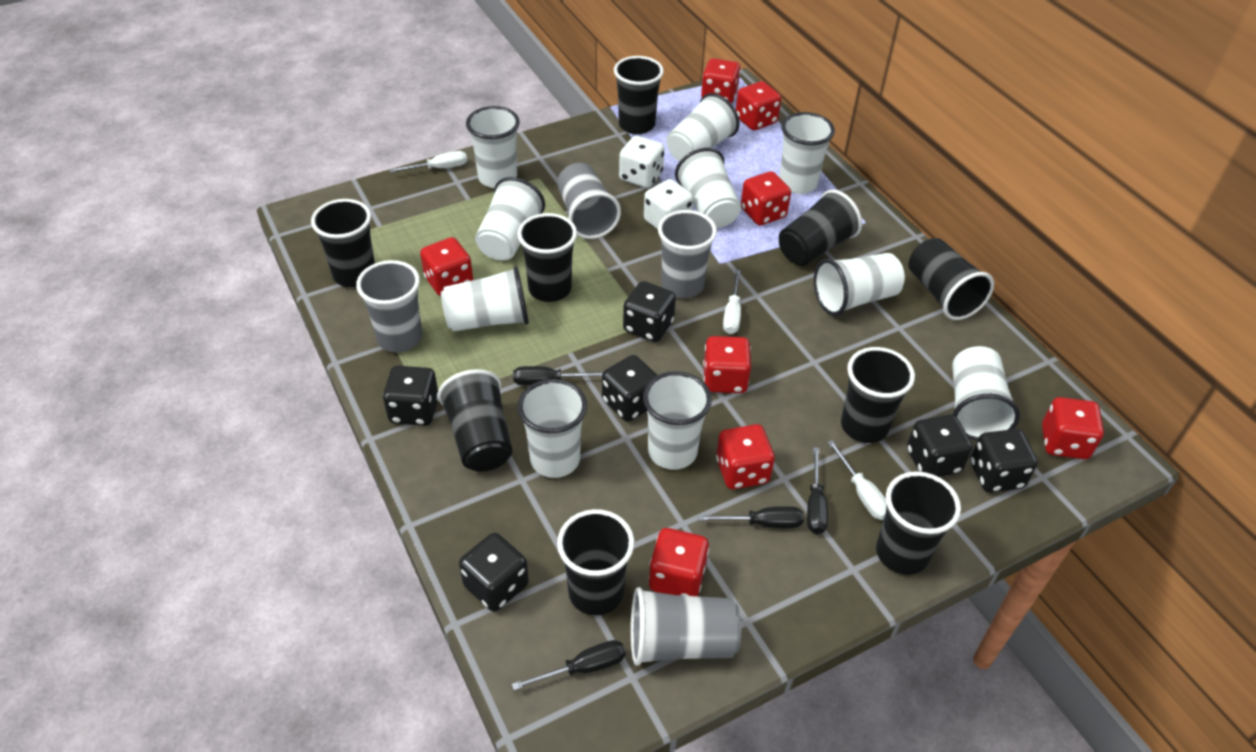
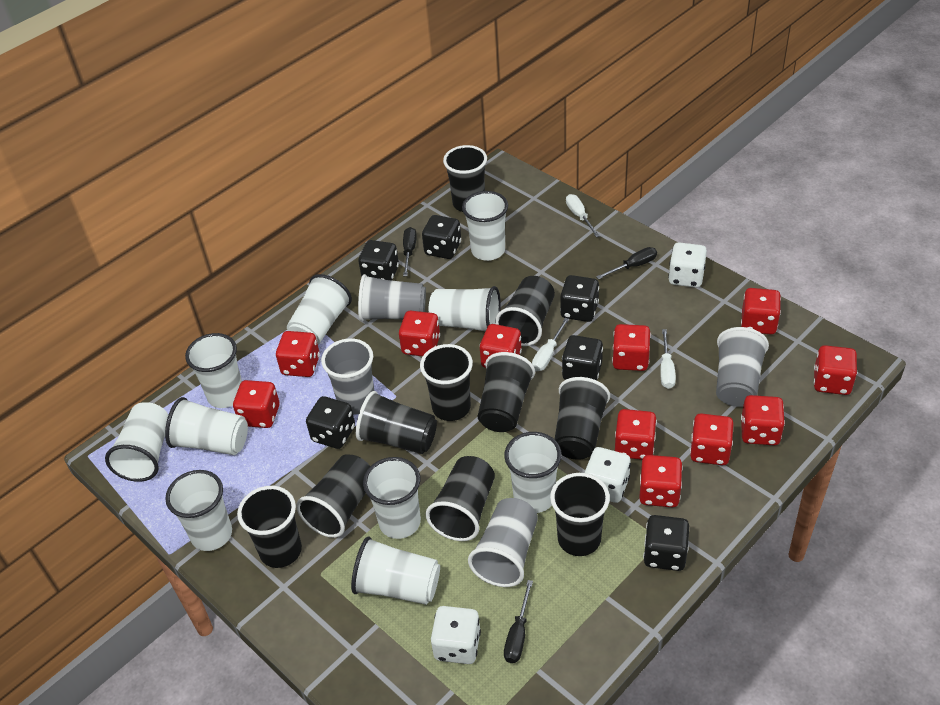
black cup: [311,199,375,287] [438,369,512,472] [517,213,577,302] [557,509,634,615] [614,56,664,134] [779,190,862,266] [841,347,915,443] [876,471,961,575] [908,238,994,320] = 9 -> [237,486,302,568] [296,454,370,538] [356,391,437,454] [420,344,473,421] [426,456,495,541] [443,145,487,212] [478,352,535,432] [495,276,555,346] [550,473,610,556] [555,377,610,460] = 10
black screwdriver: [512,640,625,690] [513,366,603,385] [698,506,804,528] [807,447,828,534] = 4 -> [403,227,417,276] [504,580,533,663] [596,247,657,279] = 3
red dice: [420,237,473,296] [649,528,709,596] [701,58,741,104] [703,336,751,393] [716,424,775,489] [736,81,781,131] [741,171,791,225] [1042,397,1104,459] = 8 -> [233,380,280,428] [276,331,320,377] [399,311,440,356] [480,324,522,368] [612,324,651,371] [615,409,657,460] [639,455,683,508] [690,414,734,465] [741,288,781,335] [741,395,785,445] [814,345,857,395] = 11
white dice: [619,136,664,188] [644,179,694,229] = 2 -> [431,606,481,664] [585,447,631,503] [668,242,707,288] = 3

